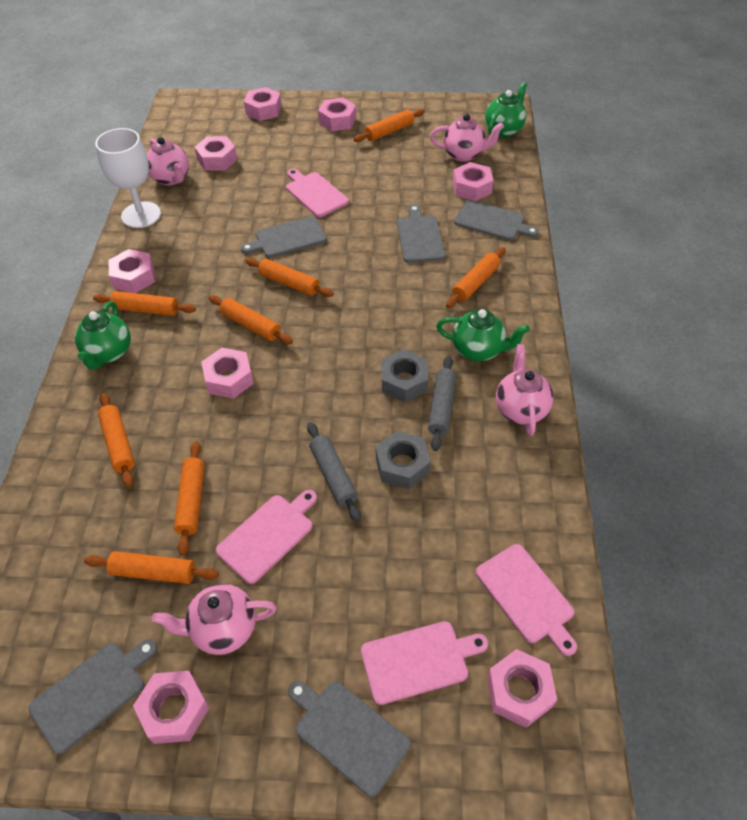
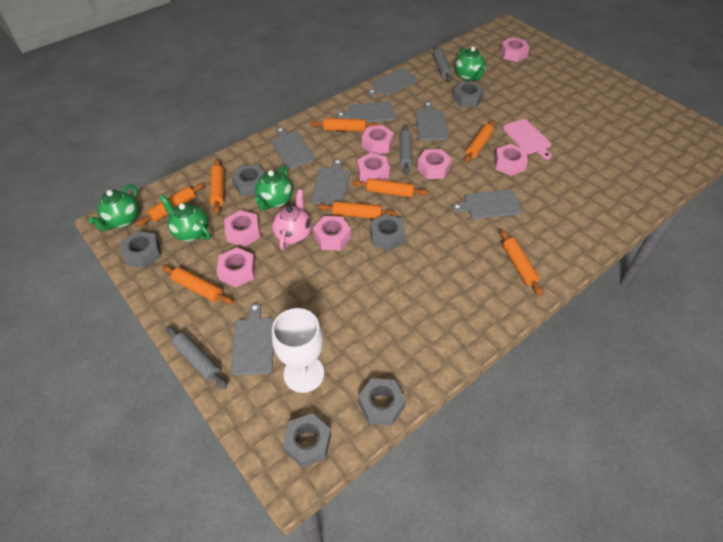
green teapot: [75,301,131,369] [437,309,530,361] [485,82,527,137] = 3 -> [89,184,139,231] [159,195,210,242] [255,166,293,210] [455,46,486,81] = 4
grey cutting board: [28,639,157,754] [241,216,327,258] [288,681,410,797] [397,205,445,263] [454,200,539,240] = 5 -> [231,303,274,376] [271,127,315,169] [311,159,350,206] [336,101,396,123] [368,68,418,96] [415,102,448,140] [452,190,522,219] = 7
grey nut: [376,431,431,489] [382,349,428,402] = 2 -> [121,231,161,268] [231,165,265,196] [282,413,331,467] [358,378,406,426] [370,214,406,251] [453,81,484,107] = 6
grey rolling pin: [307,422,361,522] [428,356,456,451] = 2 -> [166,326,228,389] [400,125,413,175] [433,46,452,82] = 3
pink cutting board: [216,490,317,584] [286,169,349,217] [361,621,488,705] [476,544,577,656] = 4 -> [502,119,552,160] = 1
pink teapot: [147,137,189,186] [152,584,277,655] [430,114,504,162] [496,344,554,436] = 4 -> [272,190,312,250] = 1

